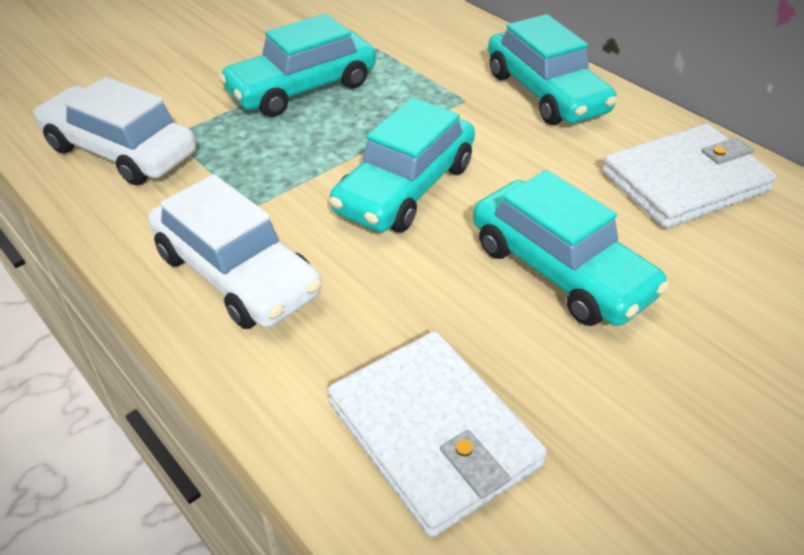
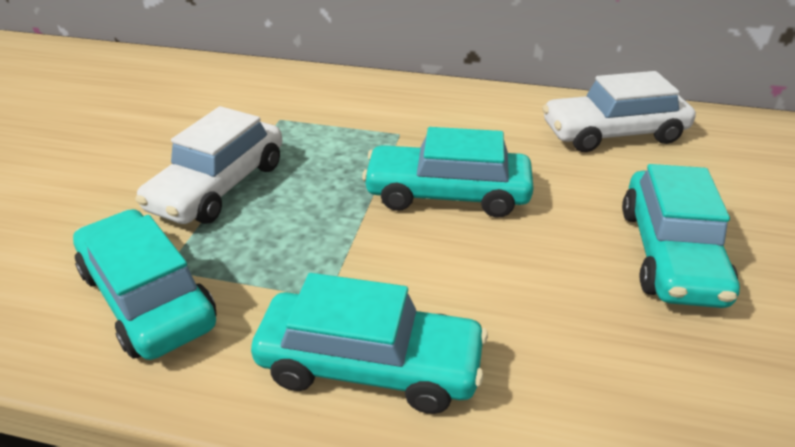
white wallet: [328,331,547,538] [602,124,777,229] = 2 -> none = 0

